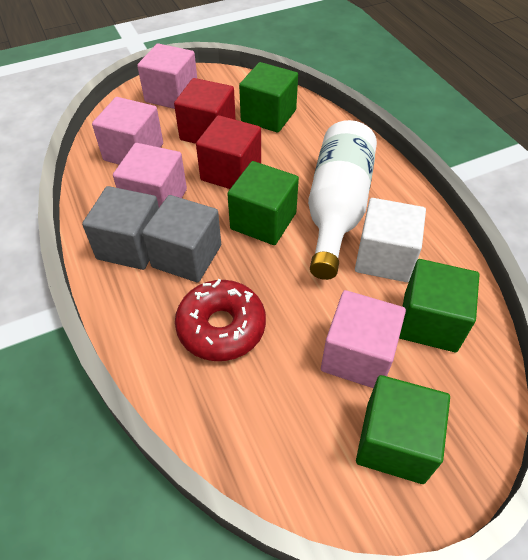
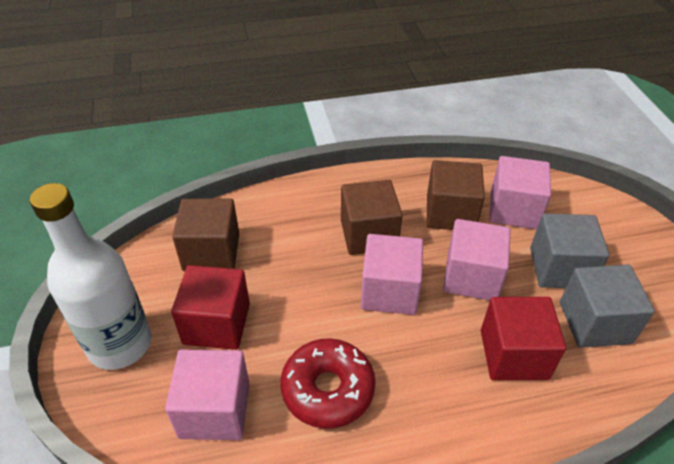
brown cube: none = 0 -> [172,199,239,271] [341,180,403,255] [427,160,485,230] = 3
green cube: [227,161,299,245] [239,62,298,133] [356,375,450,484] [399,259,479,352] = 4 -> none = 0
white cube: [355,198,426,282] = 1 -> none = 0

